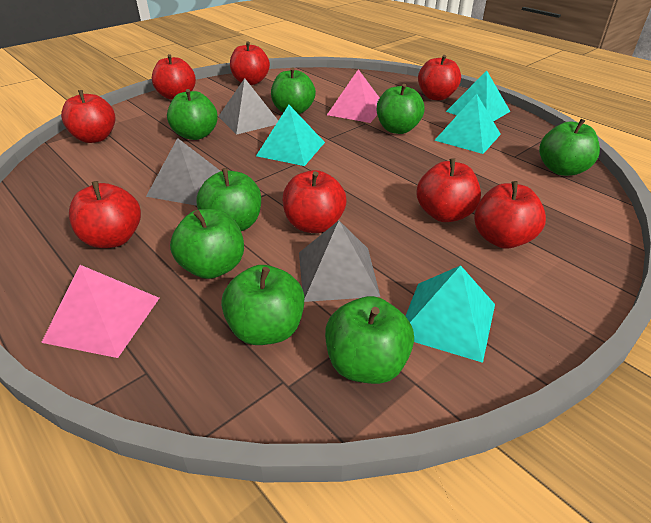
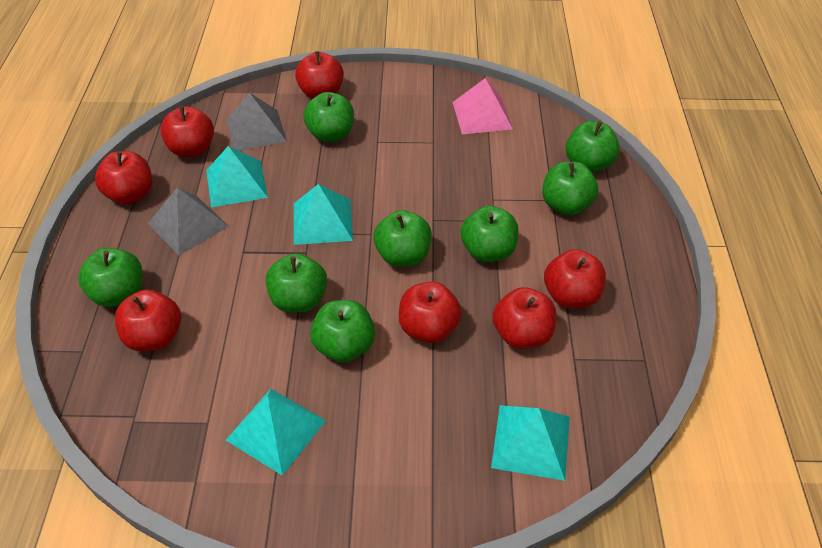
grey pyramid: [146,138,220,206] [218,78,278,135] [299,221,380,302] = 3 -> [148,187,229,255] [227,93,287,151] = 2
pink pyramid: [41,265,159,358] [327,69,380,123] = 2 -> [453,78,513,134] = 1
red apple: [61,90,115,143] [69,181,141,248] [152,54,196,100] [230,41,270,85] [283,170,346,233] [416,158,481,222] [418,55,461,101] [474,181,546,249] = 8 -> [95,151,152,204] [115,290,181,351] [160,106,214,157] [295,51,344,99] [399,282,462,343] [493,287,556,349] [544,249,606,308] = 7

